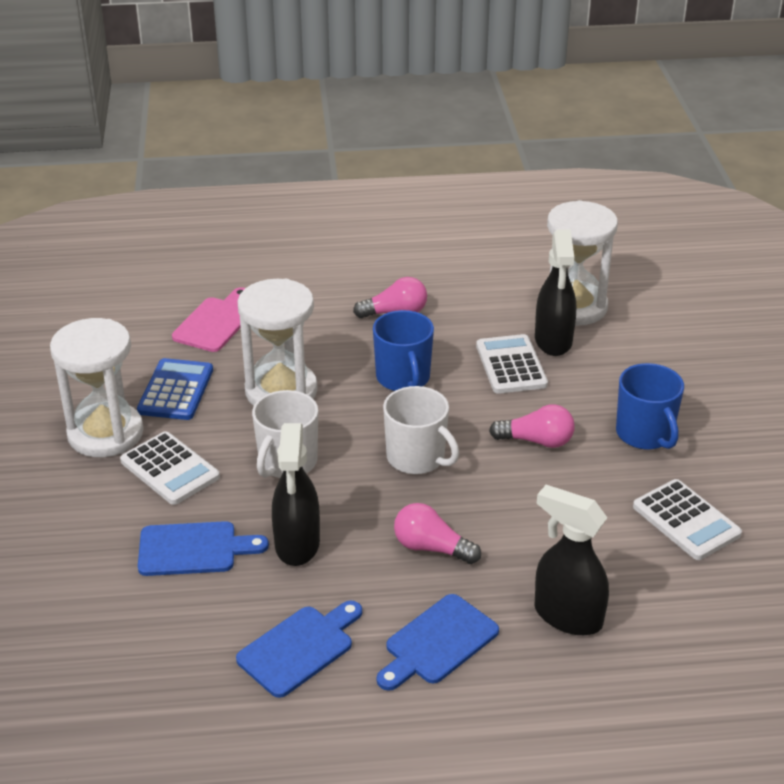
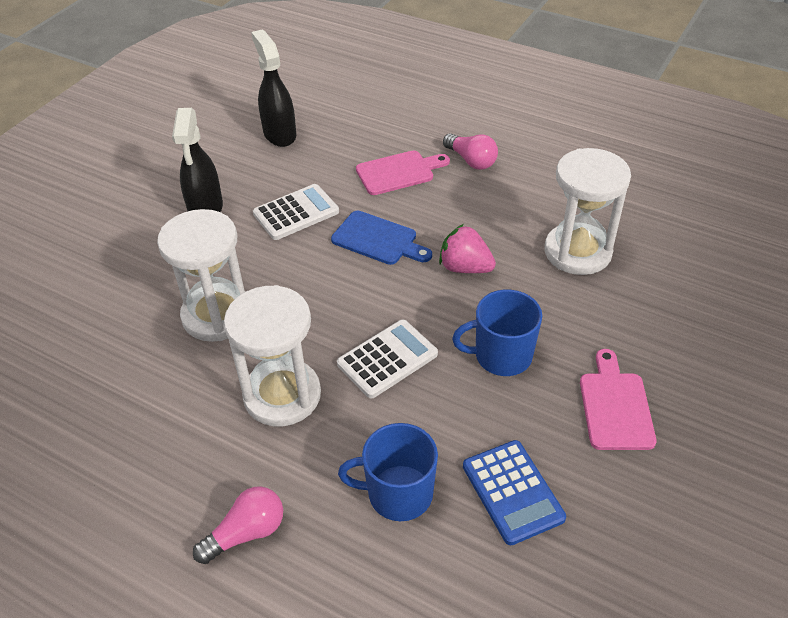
black spray bottle: [272,423,320,566] [535,230,576,356] [535,485,609,635] = 3 -> [172,108,223,212] [251,29,296,147] = 2
blue cutting board: [138,521,269,576] [236,601,362,698] [377,594,499,691] = 3 -> [331,211,432,265] = 1
pink cutting board: [172,287,245,352] = 1 -> [356,150,450,195] [580,349,657,450] = 2
pink light bulb: [353,277,427,318] [394,503,481,564] [489,404,575,448] = 3 -> [193,486,283,564] [443,133,498,170] = 2
pink strawberry: none = 0 -> [439,224,496,273] = 1
white calculator: [120,431,220,505] [476,334,548,394] [633,479,742,560] = 3 -> [253,184,339,240] [337,320,438,398] = 2
white mug: [252,390,318,478] [383,386,459,474] = 2 -> none = 0

